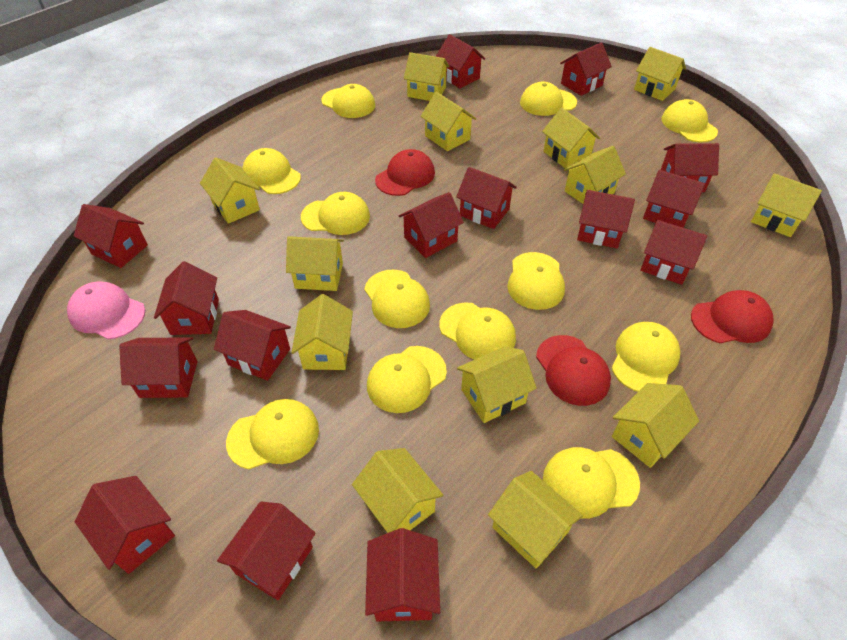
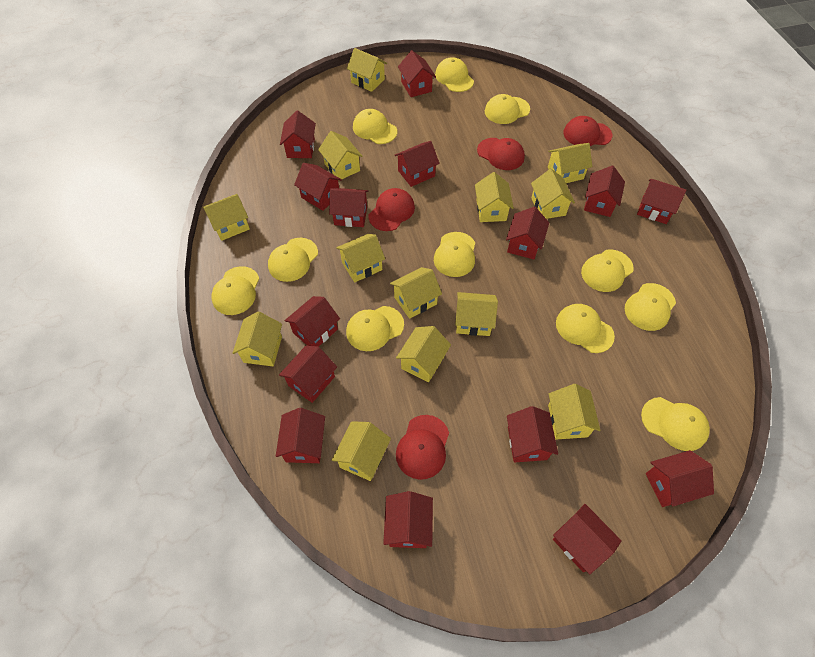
pink cap: [67,281,145,339] = 1 -> none = 0
red cap: [375,149,435,196] [536,335,611,406] [691,290,774,343] = 3 -> [368,188,415,231] [396,415,449,480] [477,138,525,170] [563,116,612,146] = 4
yellow cap: [226,399,319,469] [242,148,301,194] [301,192,370,235] [321,84,375,118] [364,270,430,328] [367,346,447,413] [440,302,516,360] [507,252,565,310] [520,82,577,116] [543,447,640,519] [612,322,681,392] [661,99,718,142] = 12 -> [211,266,259,315] [268,238,318,282] [346,306,404,351] [353,109,397,144] [434,232,475,277] [435,57,474,92] [485,94,530,124] [556,304,615,353] [581,249,634,292] [625,283,676,331] [641,397,710,451] = 11

